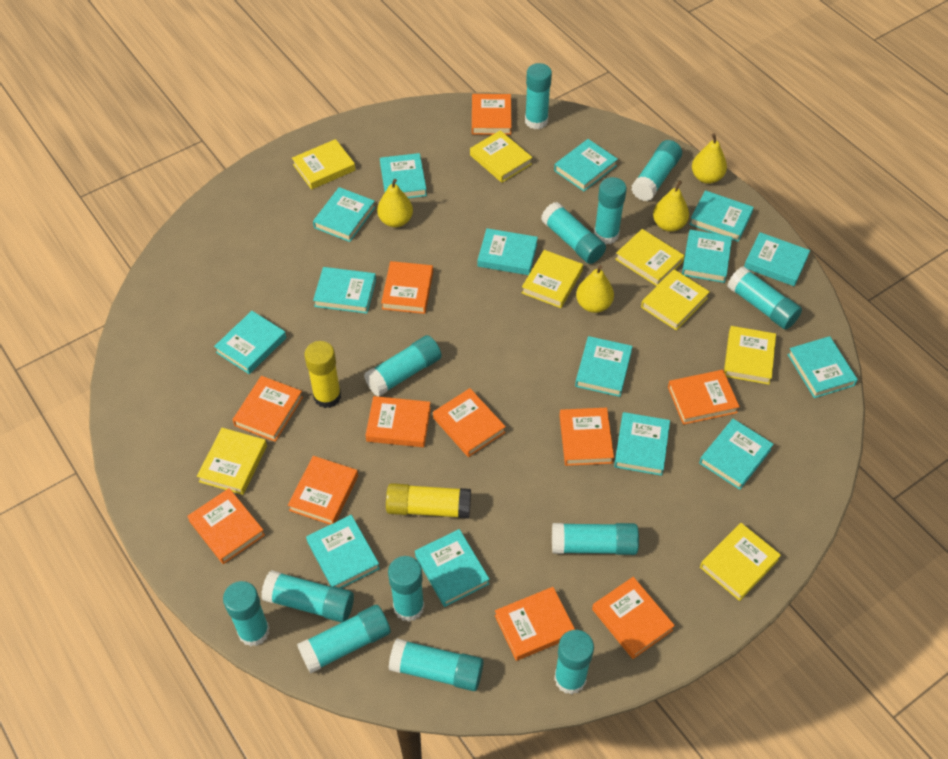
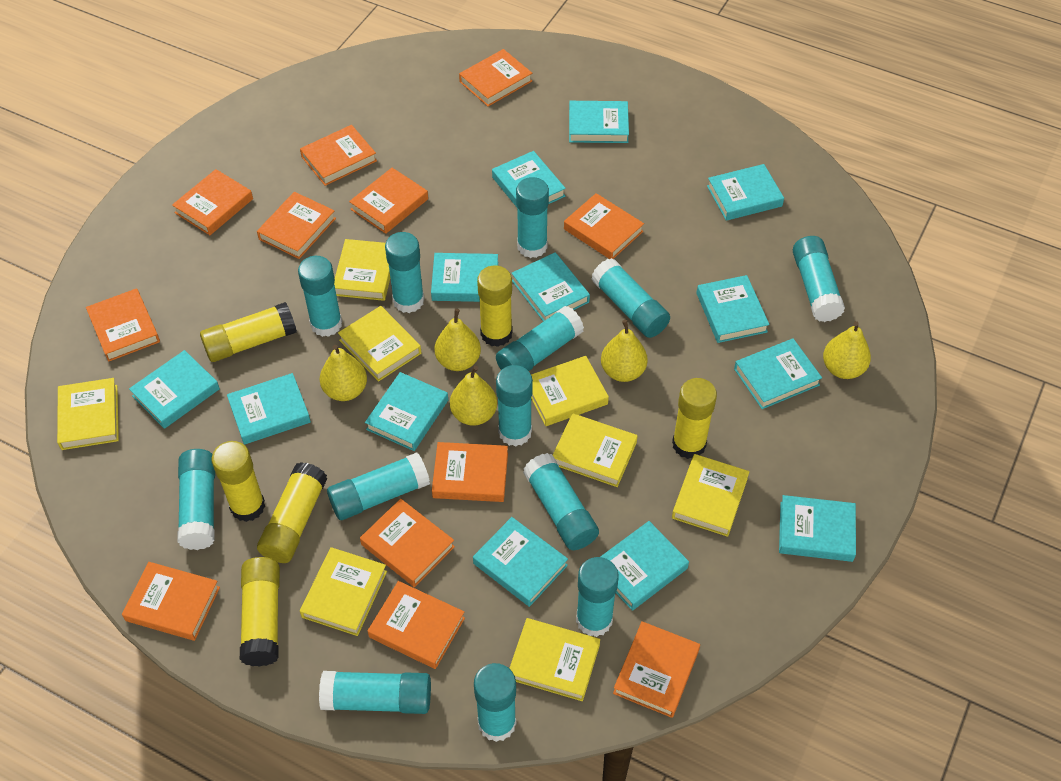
orange book: [187,488,265,564] [233,376,303,442] [288,456,358,525] [365,396,431,447] [381,261,433,314] [433,388,506,457] [472,94,512,135] [495,587,575,661] [559,408,614,466] [592,577,675,659] [668,370,740,425] = 11 -> [86,288,160,362] [122,562,220,641] [172,169,253,235] [257,192,336,259] [300,125,377,186] [349,168,428,234] [360,499,455,587] [368,581,465,669] [432,442,508,502] [459,49,532,106] [564,193,644,259] [613,621,700,718] = 12
turquoise book: [214,311,286,374] [306,515,380,588] [313,187,375,242] [313,267,376,314] [380,153,427,198] [415,529,489,607] [478,228,538,275] [554,139,618,191] [575,336,633,397] [614,412,670,476] [682,230,732,283] [689,190,754,242] [699,419,774,490] [744,232,810,286] [787,336,858,398] = 15 -> [129,350,220,429] [227,373,311,445] [365,372,448,451] [431,253,498,302] [473,517,568,607] [492,151,566,207] [512,252,590,322] [569,101,629,143] [600,521,689,611] [696,275,769,343] [707,164,784,221] [734,338,822,409] [779,495,856,562] = 13
yellow glue stick: [304,341,341,408] [386,483,471,519] = 2 -> [200,302,297,362] [212,441,265,522] [240,557,280,667] [257,462,327,563] [477,265,513,347] [672,378,717,459] = 6
yellow pear: [377,179,413,227] [576,265,614,313] [653,180,689,232] [692,133,727,184] = 4 -> [320,345,367,401] [434,309,481,371] [450,366,497,426] [601,320,648,382] [823,321,871,379] = 5

